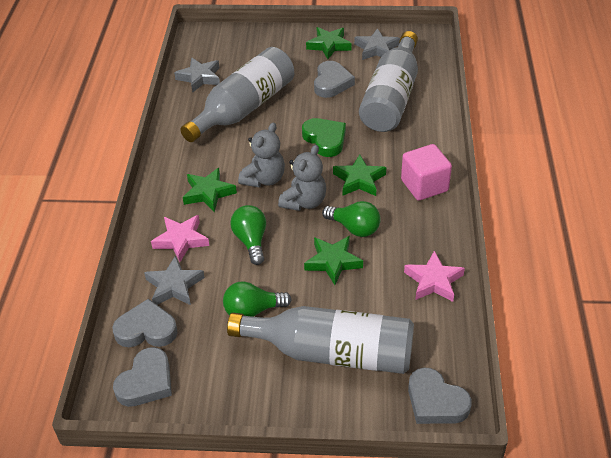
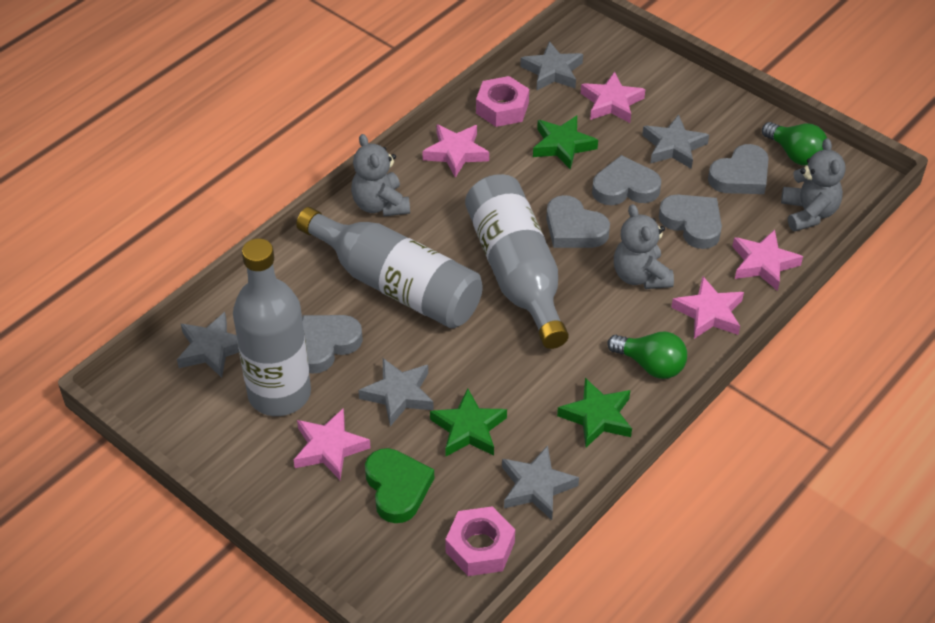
green light bulb: [223,281,292,317] [230,205,266,265] [322,201,381,237] = 3 -> [607,332,687,379] [762,122,827,166] = 2
green star: [183,168,237,212] [304,236,363,285] [306,27,352,59] [333,154,386,196] = 4 -> [430,388,507,456] [533,116,598,169] [557,378,632,448] = 3
grey heart: [112,299,178,347] [113,347,172,407] [314,61,355,98] [408,368,472,424] = 4 -> [302,315,363,374] [546,195,610,248] [592,155,661,205] [659,195,722,249] [708,144,769,194] = 5
grey star: [144,255,205,305] [174,57,220,93] [354,28,400,60] = 3 -> [177,312,239,378] [358,358,434,426] [502,446,579,520] [520,41,583,91] [642,115,709,169] = 5
grey teddy bear: [238,122,285,187] [278,145,326,211] = 2 -> [351,134,410,216] [614,204,674,289] [781,138,846,231] = 3
pink cube: [401,144,452,201] = 1 -> none = 0
pink nut: none = 0 -> [445,506,515,576] [476,76,529,127] = 2
pink star: [151,215,209,262] [404,251,465,302] = 2 -> [294,409,371,480] [422,124,489,178] [581,72,645,123] [671,277,744,339] [732,230,803,291] = 5

